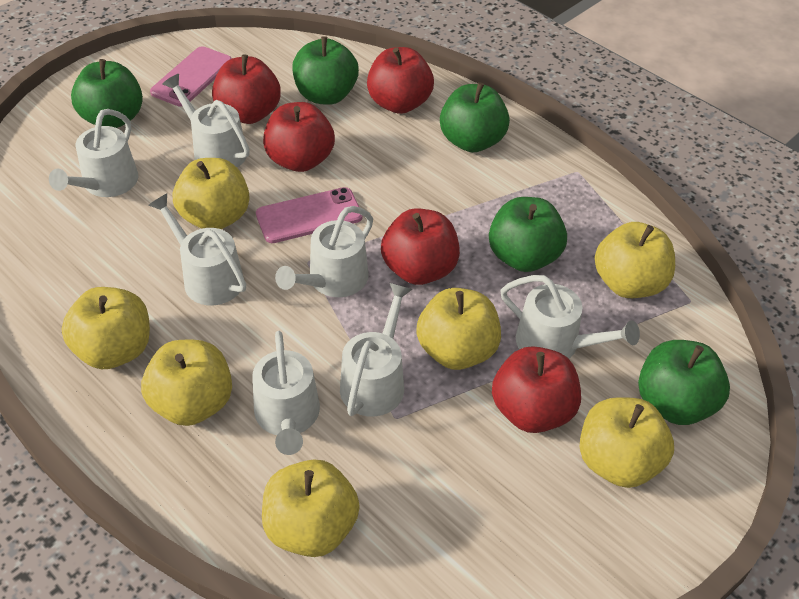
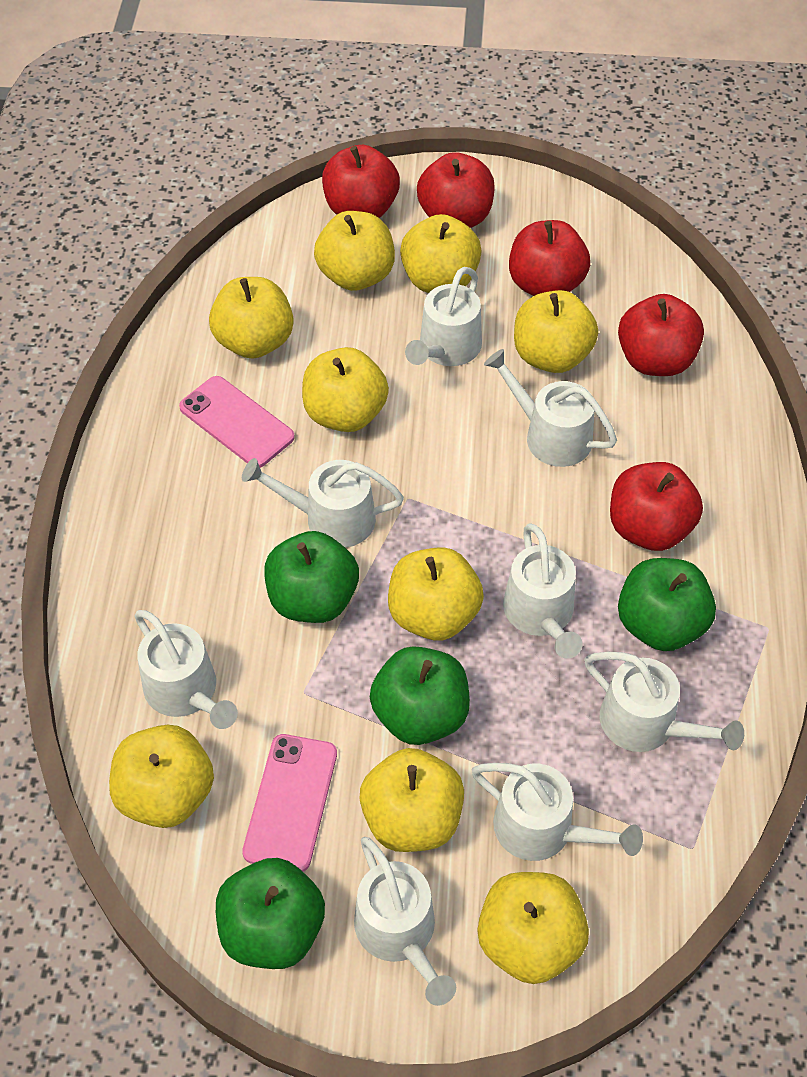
green apple: [71,59,143,128] [292,36,359,105] [440,82,510,152] [489,197,567,272] [638,340,730,425] = 5 -> [216,858,325,969] [264,531,359,623] [370,646,470,745] [618,558,716,651] = 4
white watering can: [49,109,138,197] [148,194,246,305] [162,74,250,168] [252,331,320,455] [275,206,373,297] [340,283,412,417] [500,275,640,359] = 7 -> [135,610,238,729] [242,458,404,548] [354,837,456,1006] [405,267,482,366] [472,763,643,861] [484,349,617,467] [503,523,583,659] [584,652,744,752] = 8
yellow apple: [61,287,150,369] [141,340,232,426] [173,158,250,229] [262,459,360,557] [416,288,501,370] [580,397,674,488] [595,222,675,298] = 7 -> [109,725,214,828] [209,277,294,359] [302,347,389,432] [314,211,395,291] [359,748,464,852] [388,547,484,640] [400,214,482,293] [478,872,589,984] [514,290,598,373] = 9

